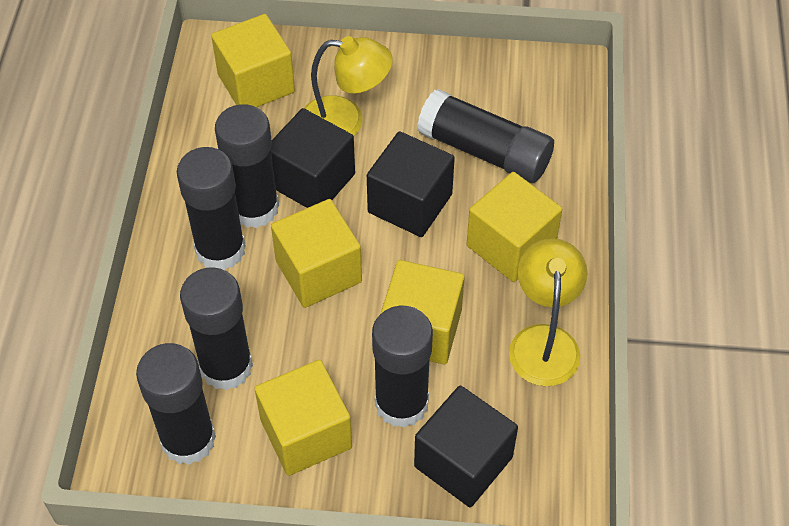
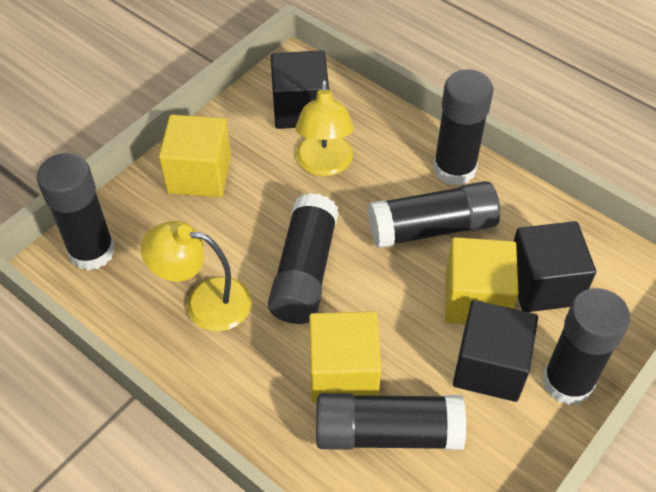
yellow cube: [211,14,295,107] [254,360,352,476] [271,199,362,308] [381,260,465,365] [467,172,562,282] = 5 -> [159,115,231,197] [309,311,381,403] [445,237,519,324] = 3

